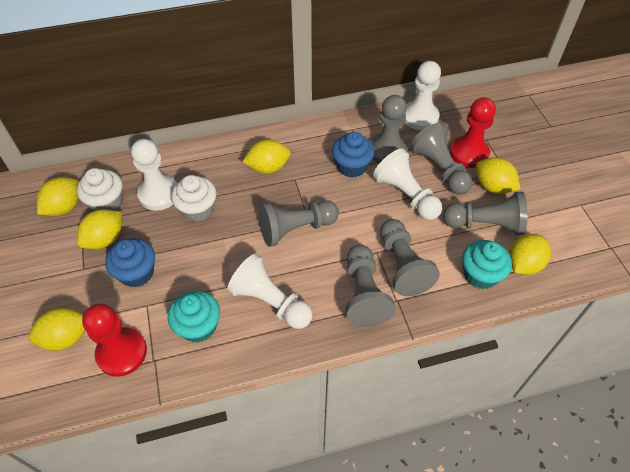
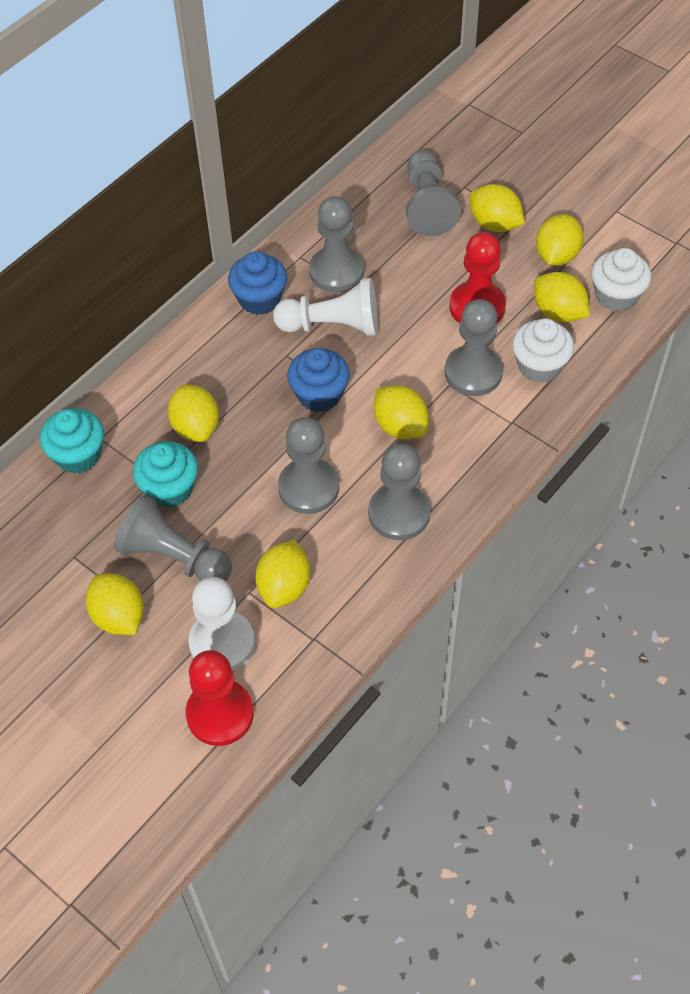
white pawn: [131,139,177,211] [227,254,313,329] [373,149,442,220] [404,61,441,130] = 4 -> [188,577,255,671] [273,278,378,336] = 2
yellow lemon: [28,308,85,351] [37,177,79,216] [77,209,122,249] [243,139,290,174] [476,157,520,194] [509,234,551,275] = 6 -> [86,573,144,635] [168,385,219,442] [255,540,310,608] [374,385,429,439] [469,184,525,232] [534,272,590,322] [536,214,584,266] = 7

